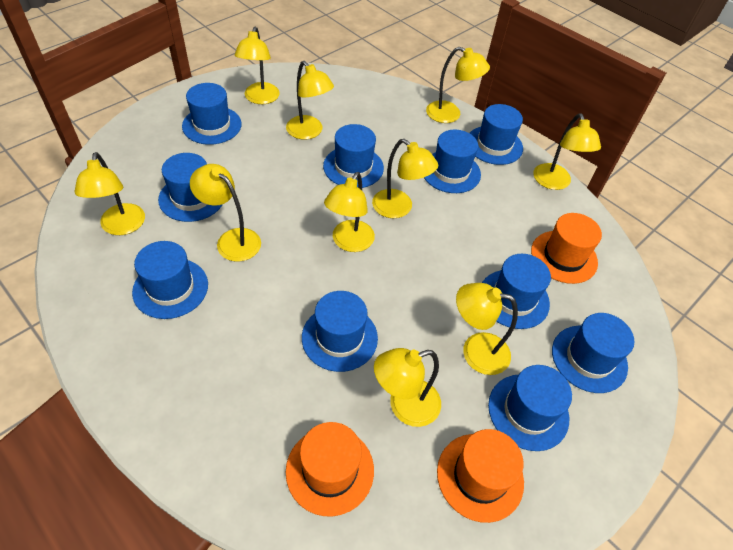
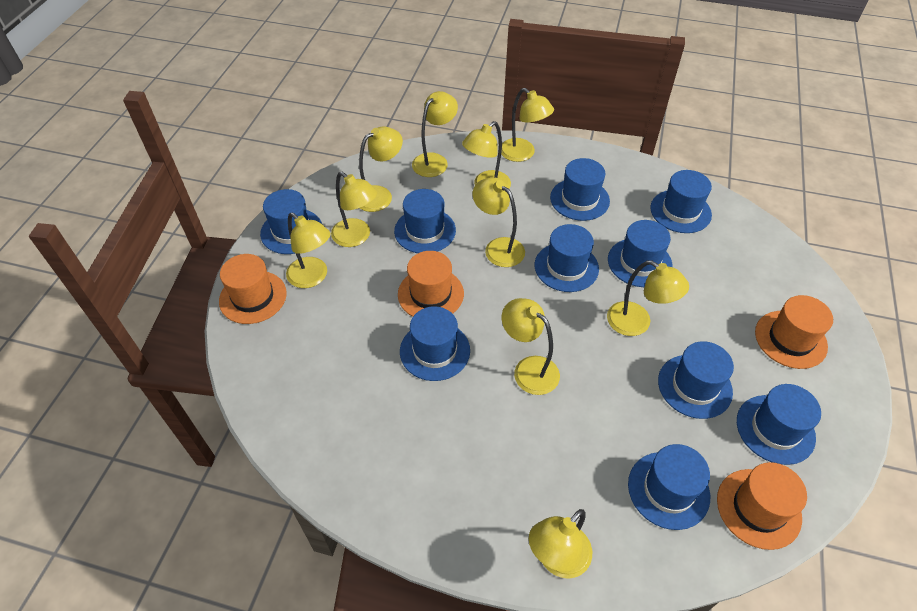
orange hat: [286,422,374,517] [437,429,524,523] [531,213,602,284] = 3 -> [219,254,287,324] [398,251,464,317] [717,462,807,550] [755,295,833,369] = 4

